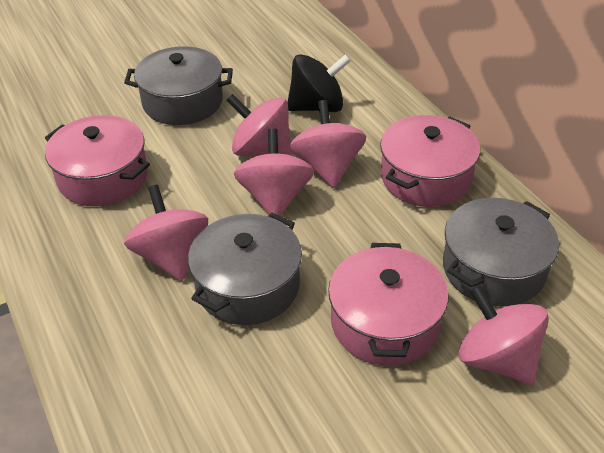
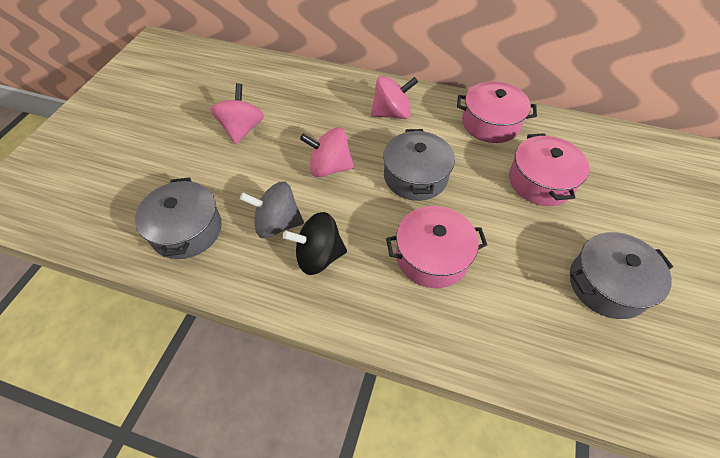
grey spinning top: none = 0 -> [240,182,304,238] = 1
pink spinning top: [124,185,208,281] [226,94,292,156] [234,128,314,216] [290,100,366,188] [459,285,549,385] = 5 -> [210,83,264,144] [300,127,354,177] [371,76,418,119] = 3

